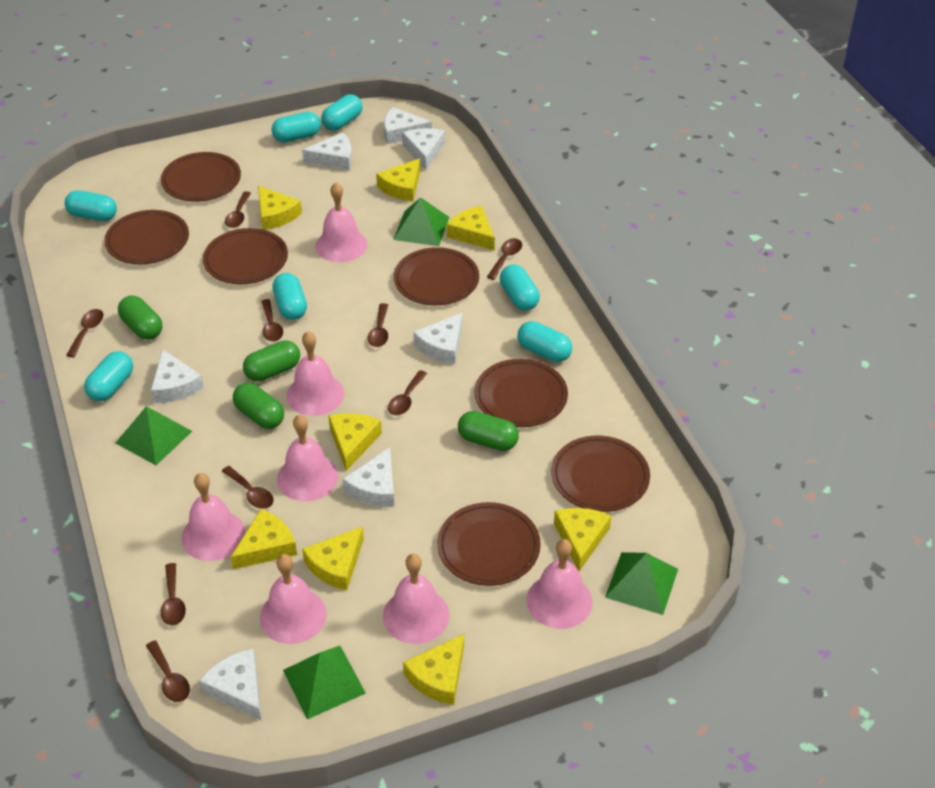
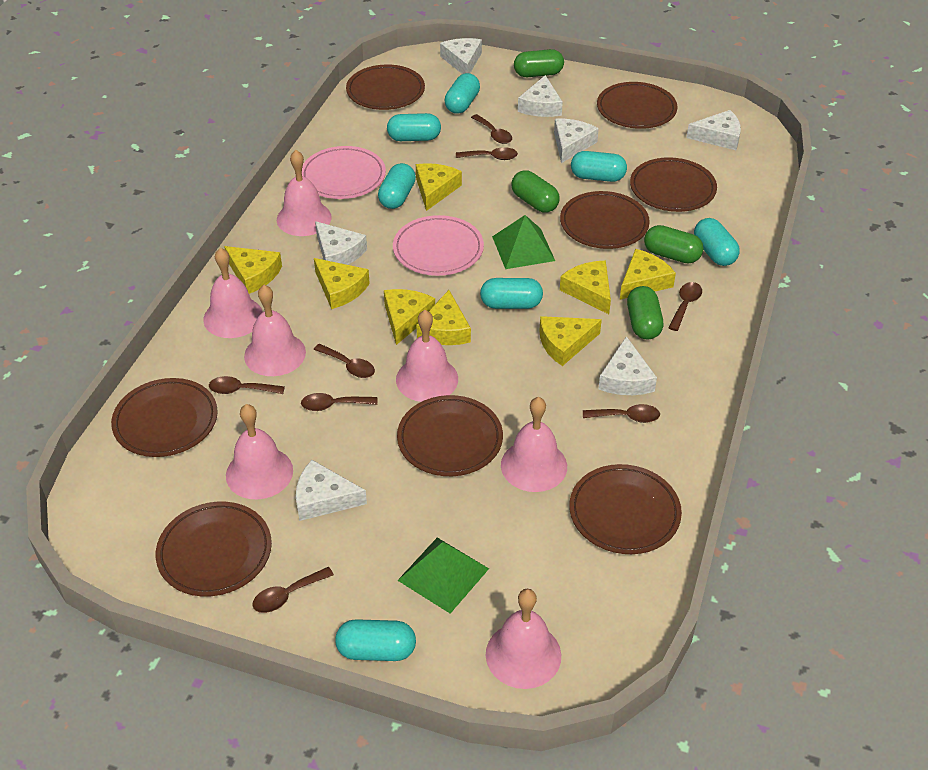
brown plate: [104,210,189,264] [161,152,241,202] [203,228,288,284] [394,247,479,305] [437,502,541,586] [475,359,568,427] [551,436,650,512] = 7 -> [111,378,218,457] [156,502,272,596] [346,65,425,110] [397,395,503,476] [560,191,650,249] [569,464,682,554] [597,82,678,129] [630,157,717,212] = 8
brown spoon: [66,309,104,357] [146,640,190,702] [161,563,186,625] [222,466,274,509] [225,192,251,228] [261,299,283,341] [368,303,388,347] [388,370,427,416] [487,238,522,280] = 9 -> [209,376,285,394] [252,567,334,613] [301,393,378,411] [313,344,375,378] [456,147,518,160] [471,114,512,144] [583,404,660,423] [668,282,702,331] = 8
green pyramid: [116,406,192,465] [283,646,366,719] [393,197,449,246] [605,552,678,615] = 4 -> [397,537,489,614] [492,215,555,269] = 2
pink plate: none = 0 -> [302,146,386,199] [393,215,484,276] = 2

